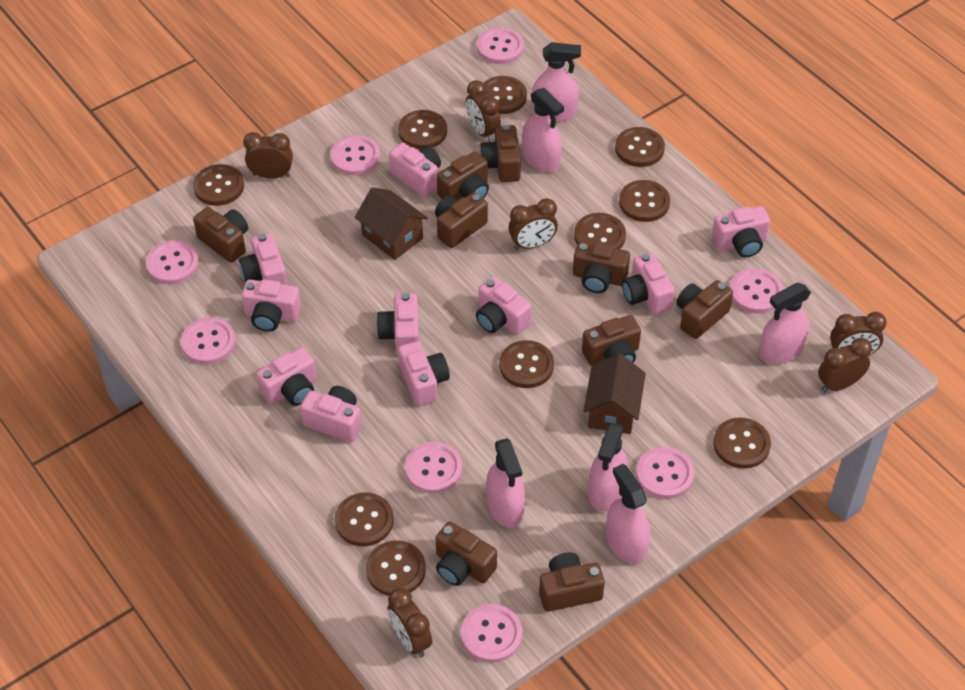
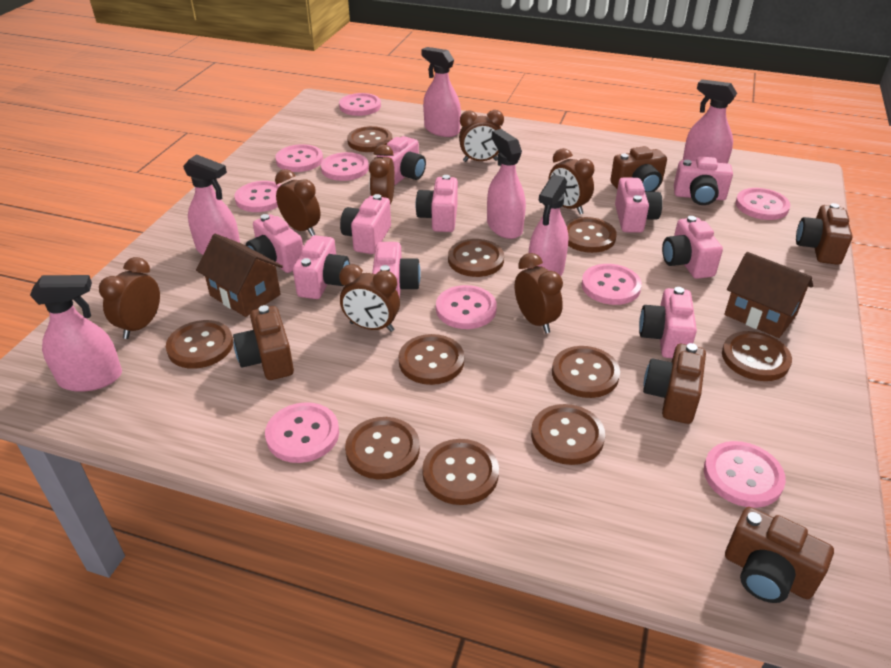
brown camera: [193,207,248,263] [435,192,488,248] [436,522,497,586] [437,151,489,200] [480,124,521,182] [539,553,605,612] [573,241,630,293] [582,315,641,366] [677,280,733,339] = 9 -> [233,305,294,380] [610,146,667,192] [643,343,706,424] [725,507,834,603] [796,203,853,265] = 5
brown clock: [243,132,293,179] [388,588,432,657] [466,80,501,142] [508,198,558,250] [818,338,872,393] [830,312,887,355] = 6 -> [99,257,160,339] [275,169,321,236] [339,264,400,332] [369,144,395,205] [459,110,504,162] [515,253,563,333] [549,148,595,214] = 7
pink button: [146,240,199,284] [181,317,236,365] [330,135,380,175] [405,442,462,494] [461,604,522,663] [477,28,524,64] [636,447,694,499] [730,268,783,313] = 8 -> [235,181,281,212] [265,402,339,463] [275,144,323,172] [321,152,369,181] [339,93,381,116] [436,285,497,329] [581,264,642,305] [704,441,786,508] [735,188,790,220] = 9

